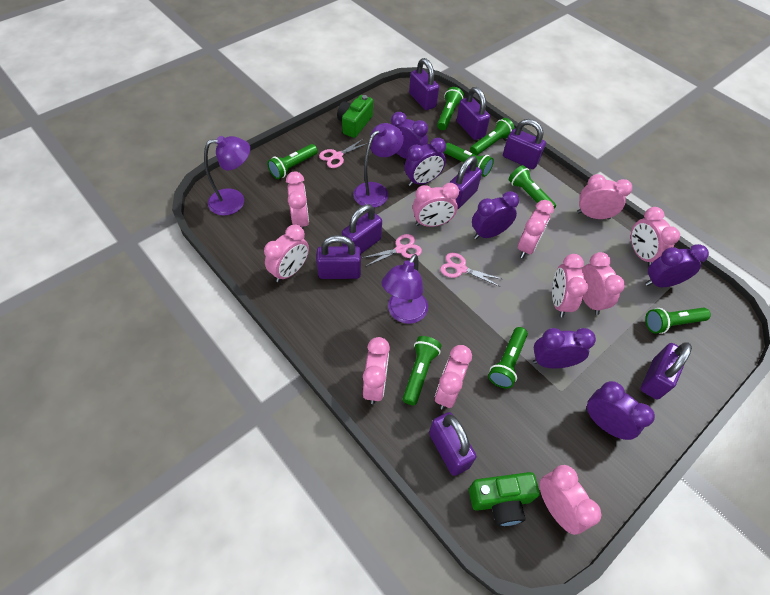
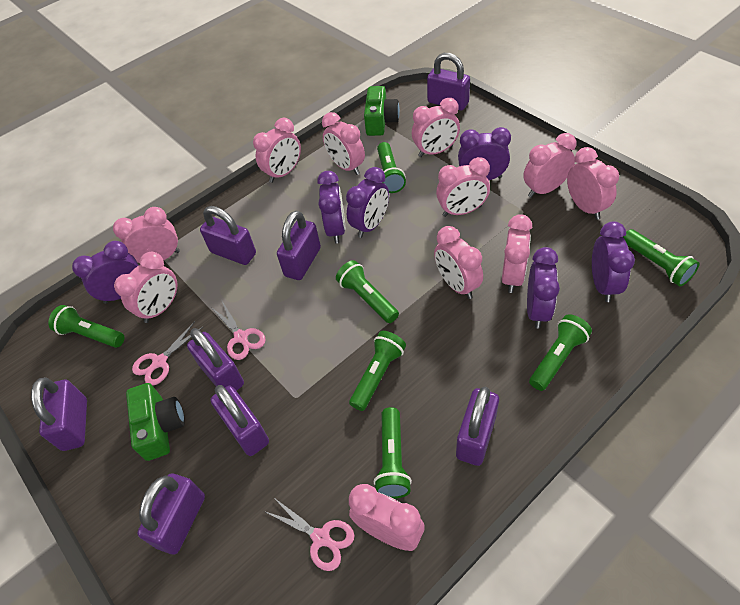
green flashlight: [267,144,318,179] [403,336,441,405] [437,87,464,130] [444,143,494,177] [470,118,515,155] [488,327,528,389] [509,165,556,209] [645,308,711,334] = 8 -> [48,305,125,348] [336,260,399,323] [349,331,406,411] [374,407,412,499] [377,142,406,193] [529,314,592,391] [623,229,700,286] = 7
purple lamp: [204,136,250,216] [353,123,404,208] [382,254,428,324] = 3 -> none = 0

